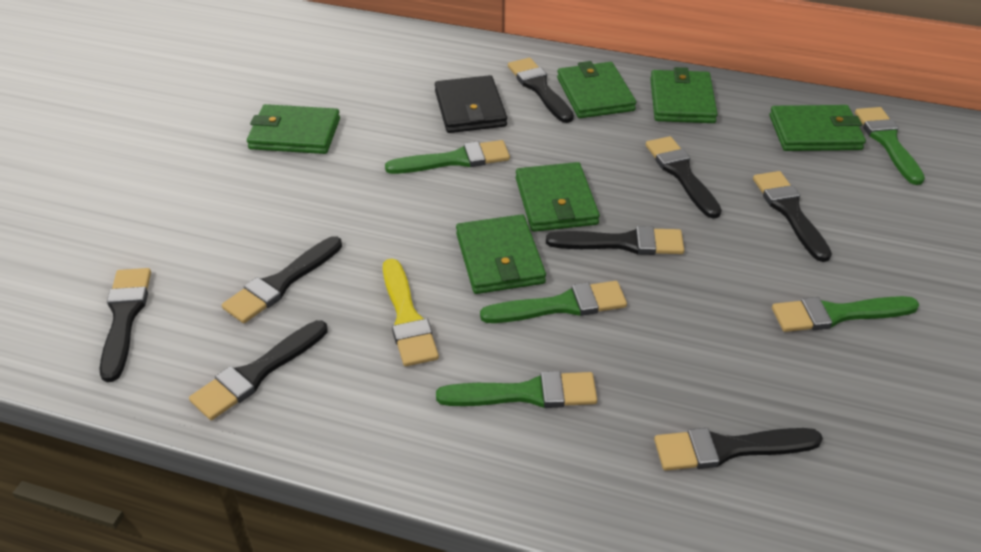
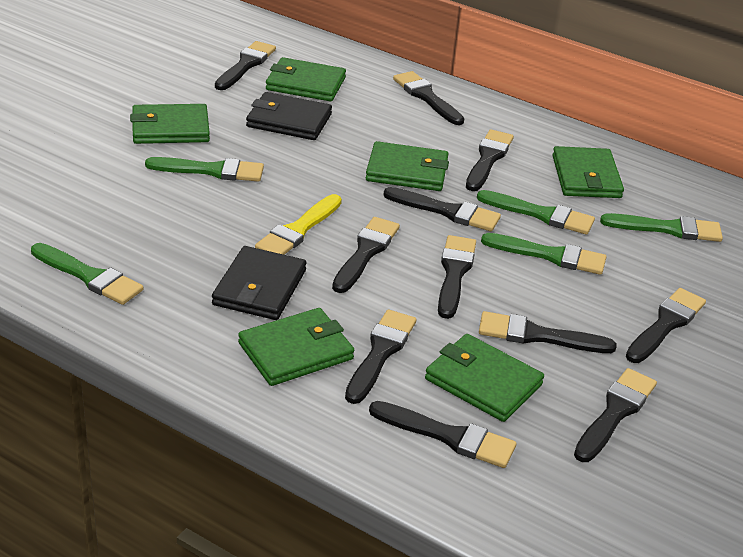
black brush: [99,268,151,382] [189,320,327,420] [222,236,342,323] [508,58,574,123] [546,226,684,255] [646,136,722,219] [654,428,823,471] [753,171,832,262] = 8 -> [215,41,276,90] [332,217,400,293] [345,309,417,404] [369,401,516,468] [384,187,501,231] [393,71,464,125] [438,235,476,319] [466,129,514,191] [479,311,617,353] [574,368,657,462] [626,288,706,363] = 11
black wallet: [435,75,507,133] = 1 -> [212,246,306,320] [246,92,332,140] = 2

